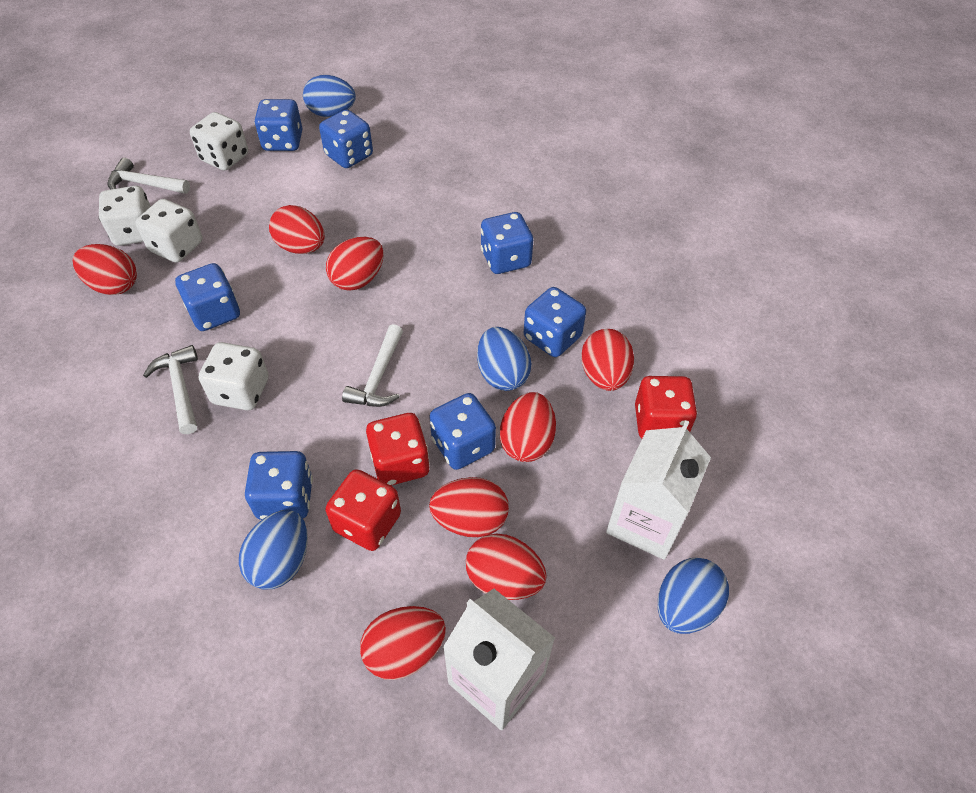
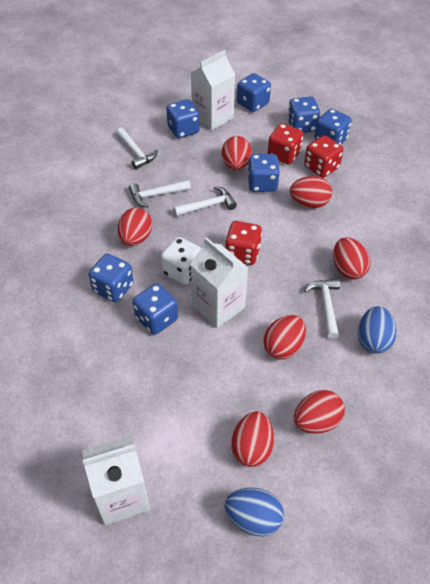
blue egg: [239,510,308,589] [303,75,356,117] [477,327,531,391] [658,558,729,634] = 4 -> [225,488,284,537] [358,306,397,353] = 2
red egg: [73,244,137,295] [269,205,325,254] [326,237,384,291] [360,606,446,680] [429,477,509,537] [466,534,547,600] [500,392,556,462] [581,329,634,391] = 8 -> [118,207,152,246] [222,136,252,170] [231,411,274,467] [263,315,306,359] [290,176,332,208] [294,390,345,434] [333,237,370,280] = 7
white carton: [443,589,555,730] [606,420,711,560] = 2 -> [82,436,150,525] [190,237,248,328] [191,50,236,131] = 3
white dice: [99,186,151,246] [135,199,203,263] [190,112,248,171] [199,342,269,410] = 4 -> [161,237,201,285] = 1
white hammer: [107,158,190,194] [143,345,198,434] [342,324,403,407] = 3 -> [116,128,158,169] [129,180,191,208] [174,186,237,217] [304,279,340,339] = 4

